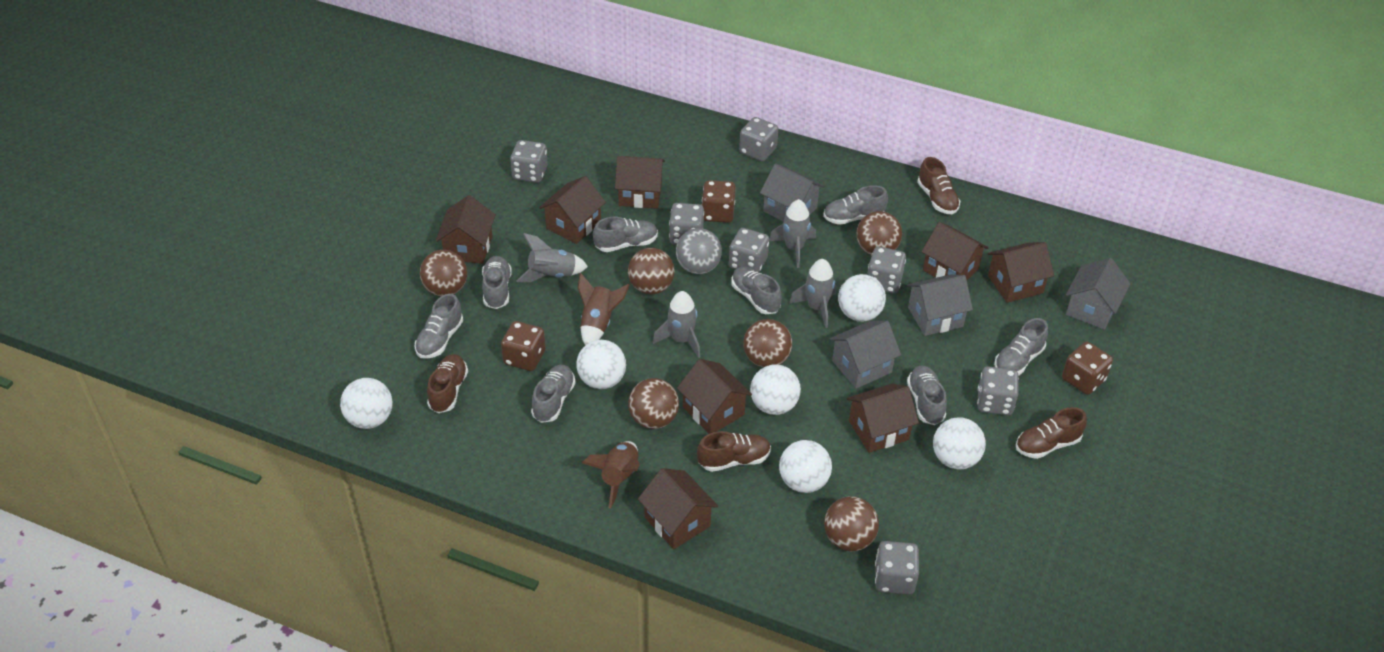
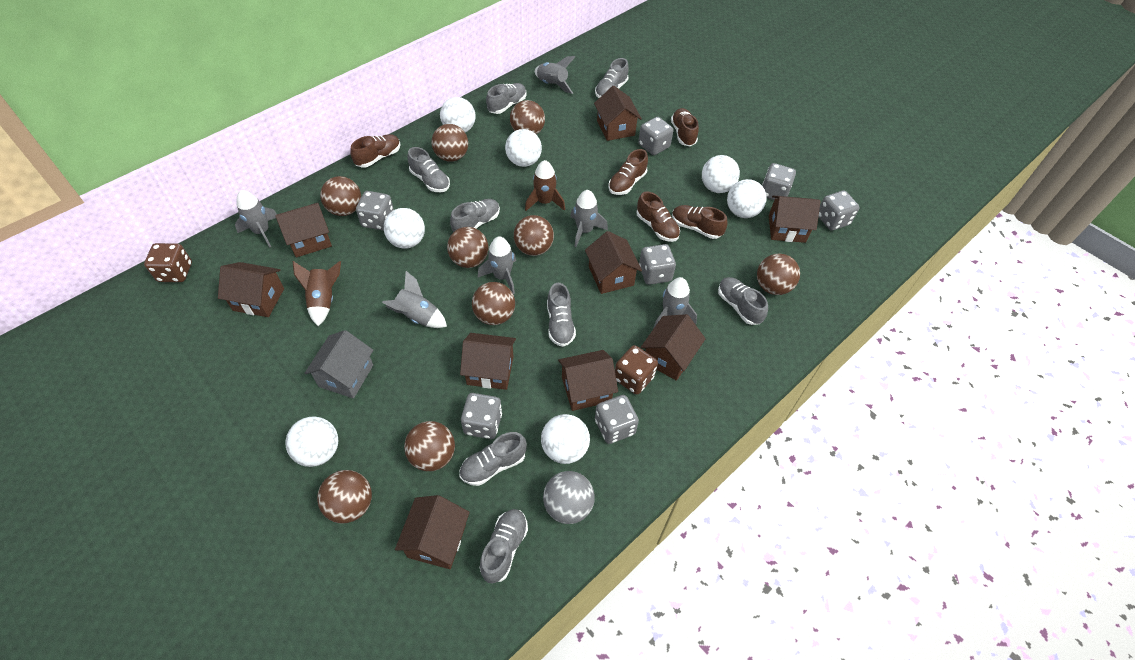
brown ball: [420,250,467,296] [628,248,675,295] [628,378,679,429] [743,319,792,367] [824,496,879,551] [857,211,902,255] = 6 -> [317,470,372,523] [320,176,361,216] [404,421,455,471] [432,124,468,162] [447,227,489,268] [472,282,515,325] [510,100,545,135] [514,215,554,256] [757,253,800,295] = 9
brown dice: [501,321,546,371] [702,180,736,223] [1062,342,1113,395] = 3 -> [144,243,192,282] [615,345,658,395] = 2
brown house: [436,195,496,264] [539,176,606,244] [615,156,665,209] [638,468,718,549] [677,359,752,434] [847,384,919,453] [921,222,989,280] [988,242,1054,303] = 8 -> [218,262,284,317] [275,203,332,257] [395,495,470,569] [460,333,516,390] [558,350,618,411] [585,231,642,294] [594,86,642,141] [641,314,706,381] [769,196,821,243] = 9
brown shoe: [427,354,468,413] [697,431,771,472] [917,157,960,214] [1016,407,1087,459] = 4 -> [350,134,401,168] [608,149,648,195] [637,192,680,242] [671,108,699,146] [672,205,728,239] = 5
grey house: [760,163,824,222] [829,321,901,389] [907,274,973,336] [1066,258,1131,330] = 4 -> [305,330,373,398] = 1
grey rocket: [517,233,588,282] [653,291,700,358] [769,199,816,268] [789,259,836,328] = 4 -> [235,190,277,248] [382,271,447,328] [478,236,516,294] [535,56,575,94] [570,190,608,247] [653,277,697,329] = 6
white ball: [340,378,393,429] [576,340,626,389] [750,365,801,415] [779,440,832,493] [838,274,886,322] [933,417,986,469] = 6 -> [285,416,338,467] [384,208,425,249] [440,97,476,132] [505,129,542,167] [541,414,590,464] [702,155,740,193] [727,179,767,218] = 7

